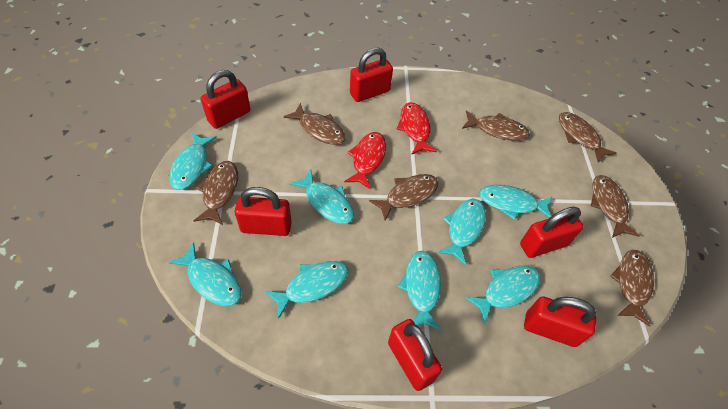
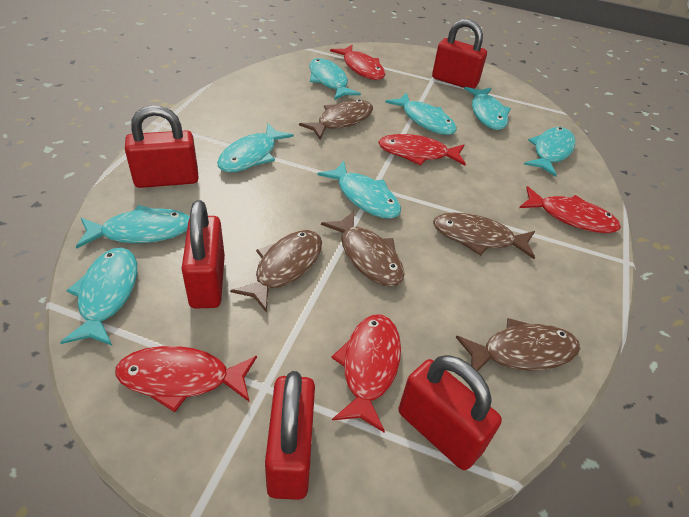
brown fish: [194,161,238,225] [283,103,346,145] [369,174,439,221] [462,110,530,141] [559,112,617,163] [591,175,640,238] [610,250,654,327] = 7 -> [230,230,322,313] [299,100,373,139] [321,211,405,286] [433,213,535,259] [456,318,580,371] = 5
red fish: [344,132,386,189] [397,102,437,155] = 2 -> [115,346,257,412] [330,45,385,80] [331,315,401,432] [378,134,466,166] [519,186,621,233] = 5
red padlock: [201,70,250,129] [235,187,292,236] [350,48,393,102] [388,319,442,391] [520,207,584,258] [524,296,596,347] = 6 -> [125,105,199,188] [182,200,225,309] [265,371,315,500] [399,355,502,470] [432,19,487,89] = 5

